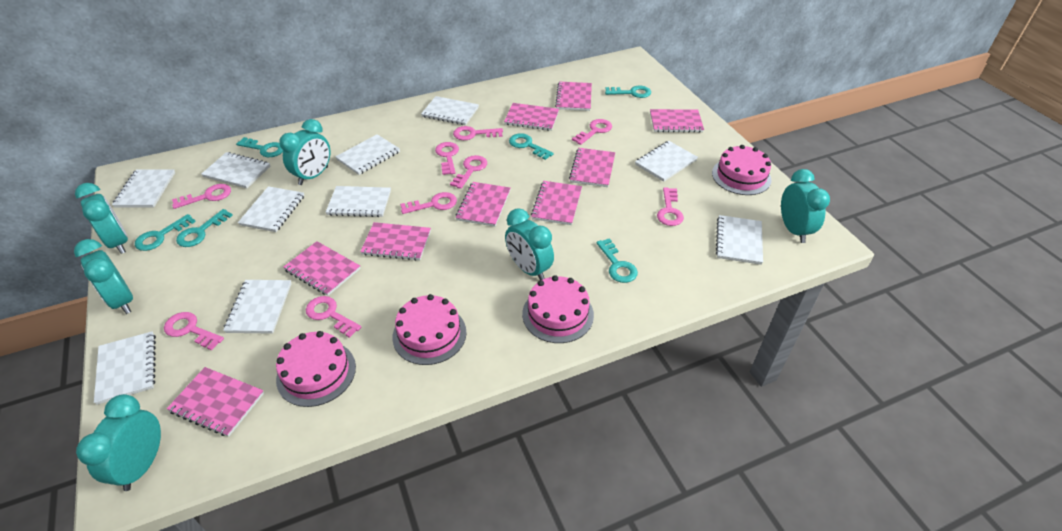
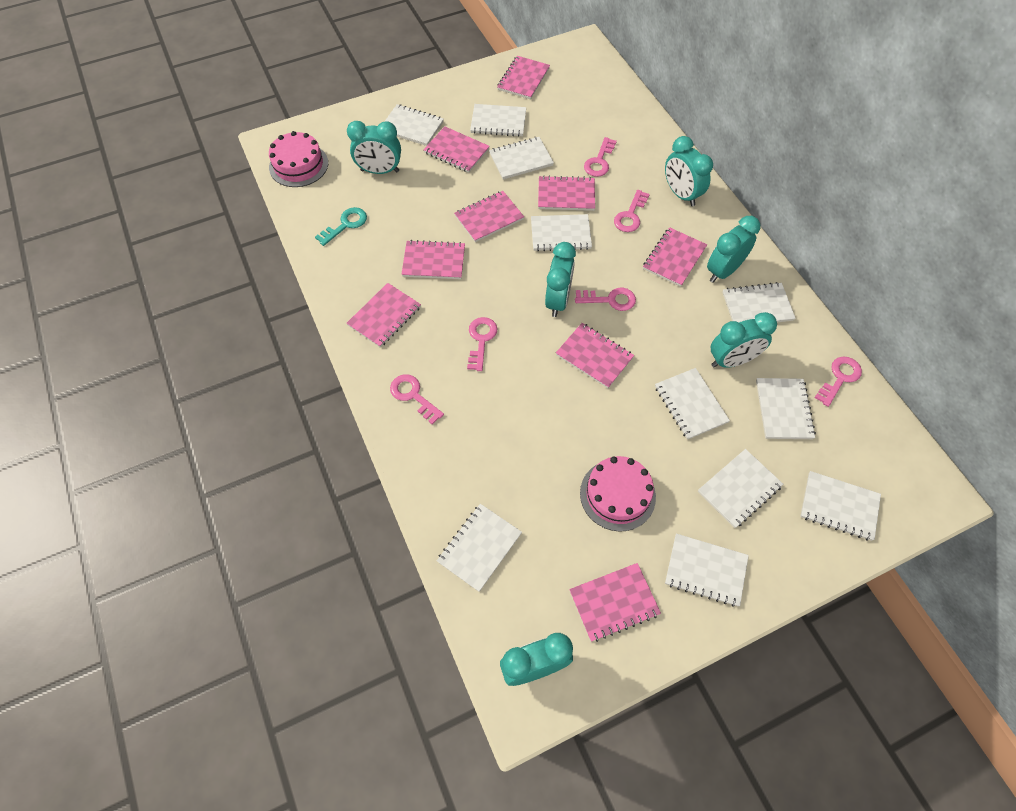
pink cake: [276,331,356,407] [393,294,467,365] [522,275,594,343] [712,145,772,195] = 4 -> [269,131,328,187] [580,456,656,532] = 2
pink key: [164,312,224,351] [172,184,231,209] [306,296,362,338] [400,192,457,214] [435,142,459,175] [450,155,487,189] [453,126,503,140] [572,119,612,145] [657,187,684,226] = 9 -> [390,374,444,425] [467,317,497,371] [575,288,636,311] [584,137,617,177] [614,190,650,232] [815,357,862,407] = 6
turquoise key: [135,214,196,251] [176,209,233,247] [236,137,283,157] [509,133,554,160] [596,238,638,283] [605,86,651,98] = 6 -> [315,207,367,246] = 1
white notebook: [94,331,156,405] [112,169,175,207] [201,152,270,188] [223,280,292,334] [238,186,304,232] [326,186,391,217] [335,134,400,175] [421,96,479,125] [635,141,698,182] [716,215,763,265] = 10 -> [384,104,444,146] [437,504,522,592] [470,104,526,137] [489,137,554,179] [531,214,592,251] [655,368,730,440] [665,534,749,607] [698,449,783,528] [722,282,796,323] [756,378,816,439] [800,471,881,541] = 11

